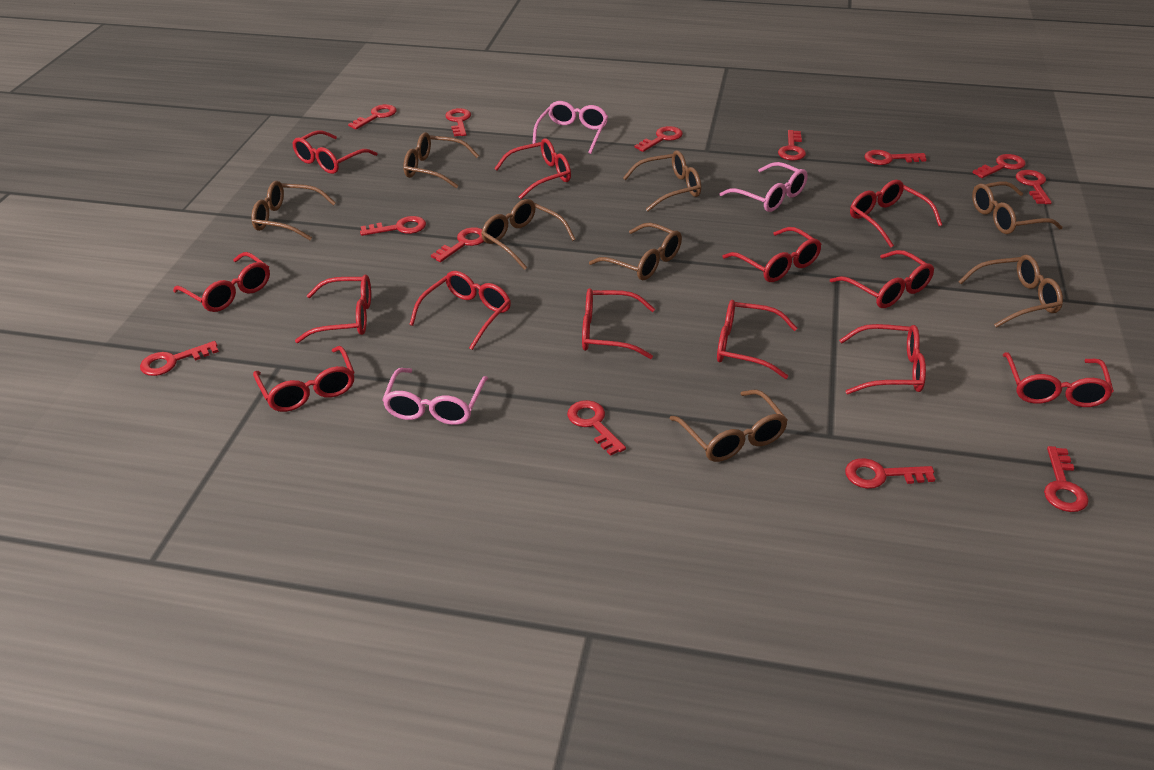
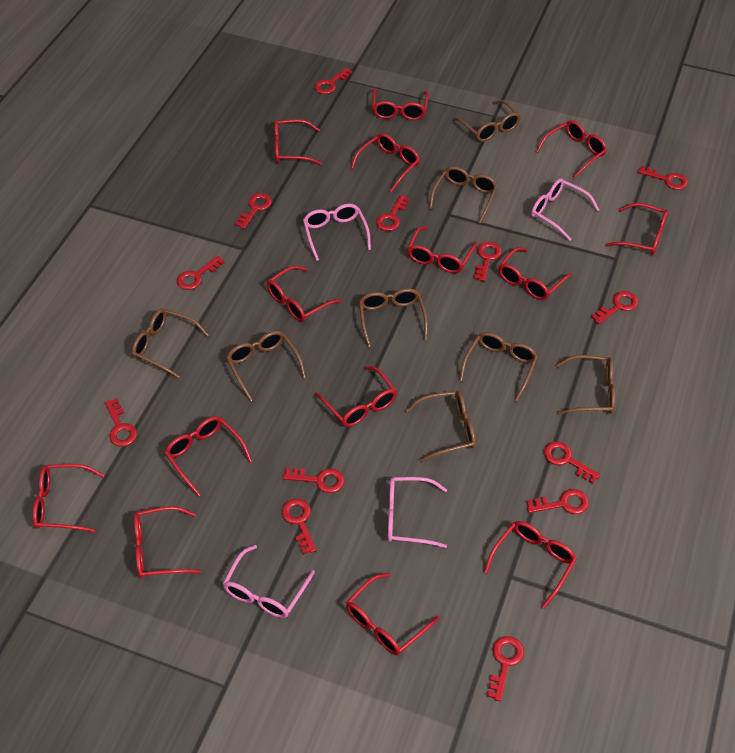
pink glasses: [382,368,488,425] [532,101,608,154] [719,162,808,212] = 3 -> [223,545,315,618] [303,204,371,261] [388,477,447,548] [531,178,599,241] = 4
red glasses: [173,252,270,312] [253,346,355,412] [292,130,378,174] [295,275,371,343] [409,271,511,350] [494,138,571,199] [582,288,655,359] [717,300,797,379] [723,227,821,282] [830,250,934,308] [839,324,926,394] [850,180,942,248] [1003,352,1114,407] = 13 -> [33,464,104,533] [134,506,201,578] [165,416,252,496] [267,266,342,322] [274,119,322,165] [315,366,397,427] [346,573,439,655] [350,133,420,192] [372,89,429,120] [407,227,477,273] [484,521,577,609] [498,247,572,300] [536,120,607,179] [605,203,668,255] = 14

